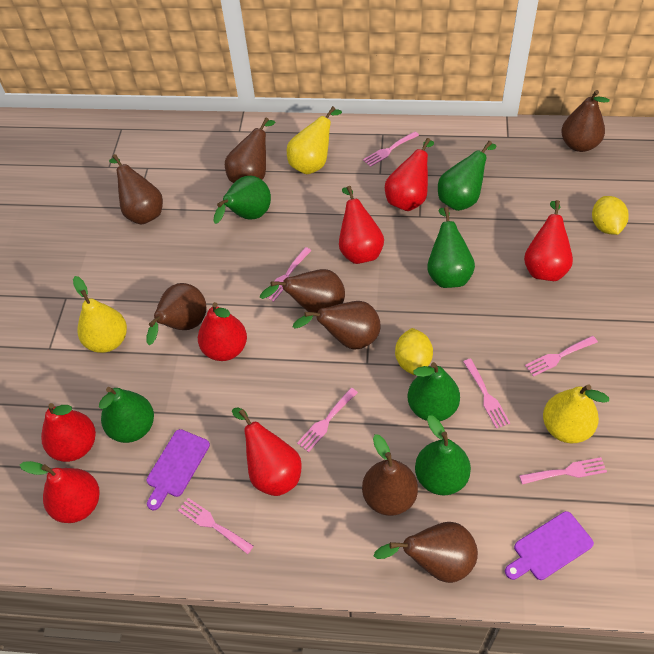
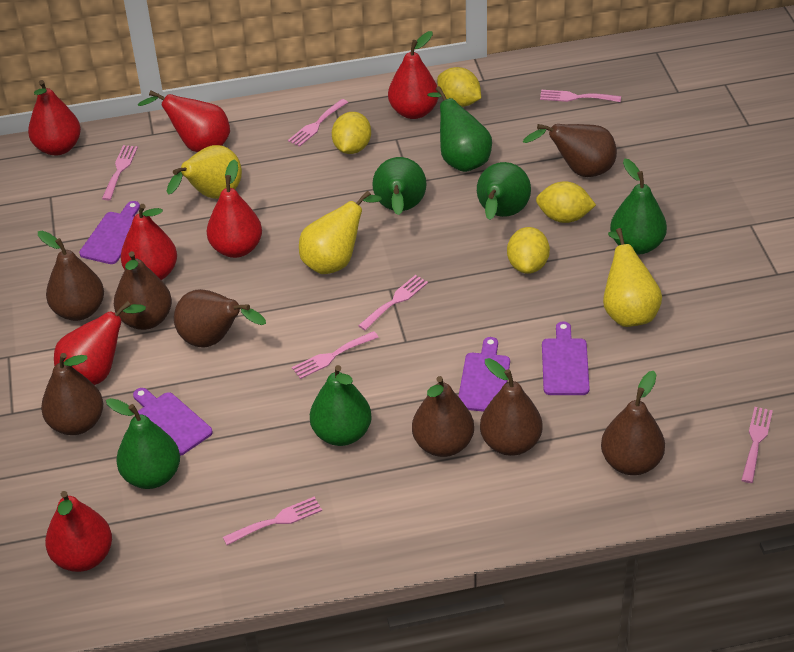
purple cutting board: [146,429,210,511] [505,511,594,580] = 2 -> [79,201,140,264] [133,388,213,456] [458,337,510,412] [542,321,590,395] = 4
yellow lemon: [395,328,433,375] [592,196,629,235] = 2 -> [332,112,371,154] [437,67,481,107] [507,227,550,274] [536,181,596,223] = 4

